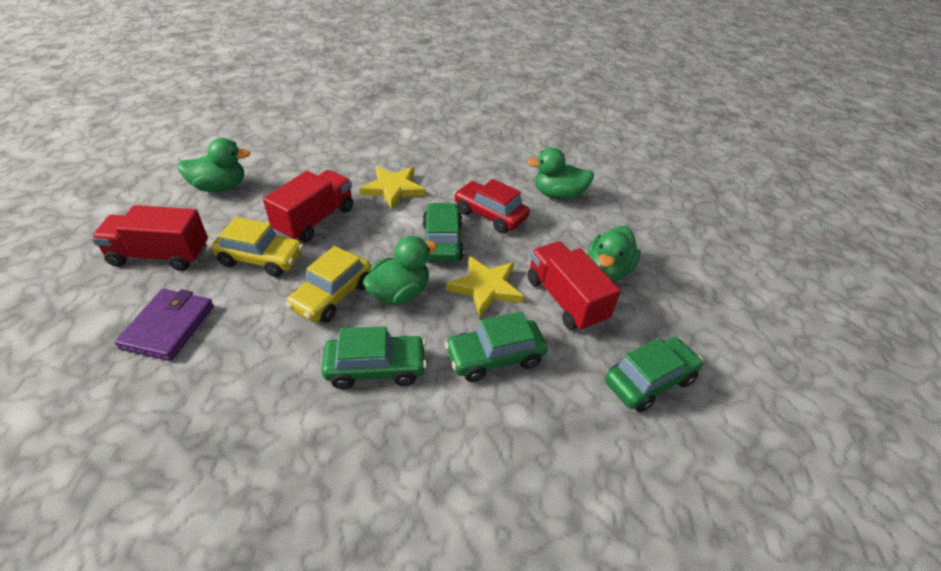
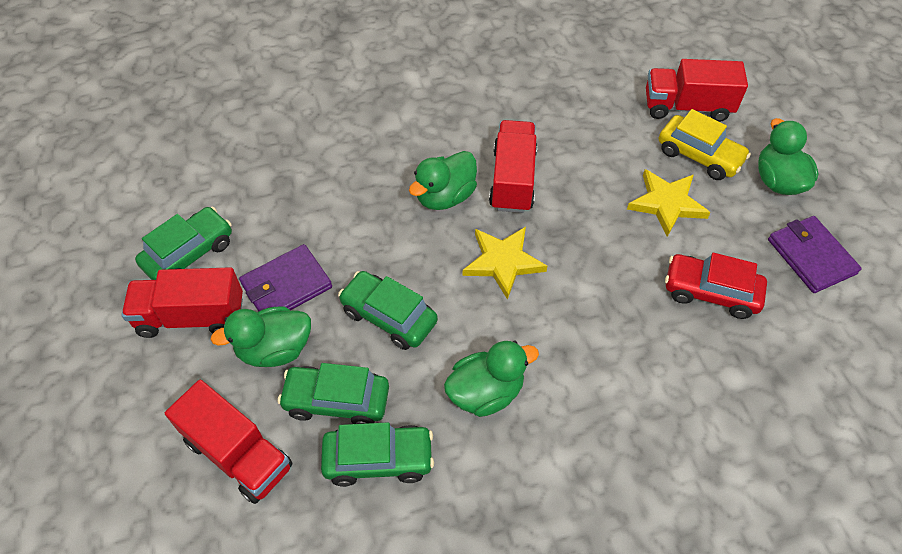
purple wallet: [115,289,214,361] = 1 -> [239,244,332,312] [768,216,862,293] = 2
red truck: [91,205,208,271] [263,170,353,242] [527,241,621,332] = 3 -> [122,267,243,338] [165,380,293,504] [489,120,537,213] [646,59,748,122] = 4
yellow car: [211,217,304,277] [286,246,371,323] = 2 -> [659,109,751,180] = 1

